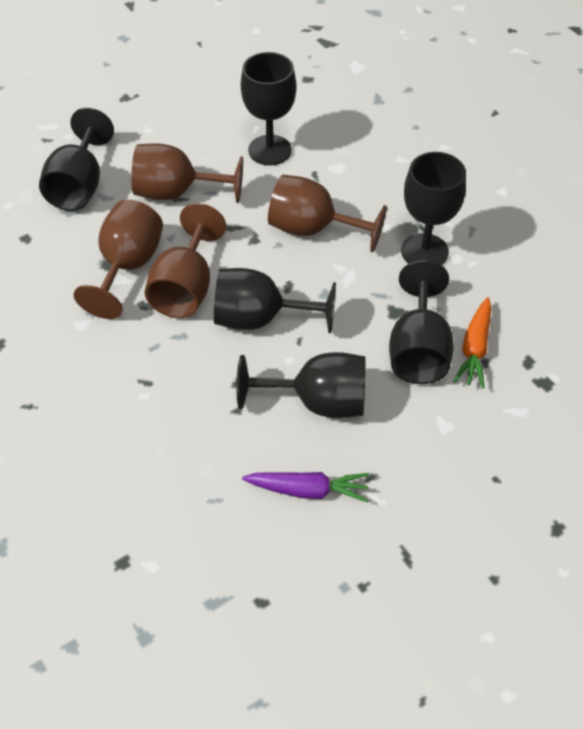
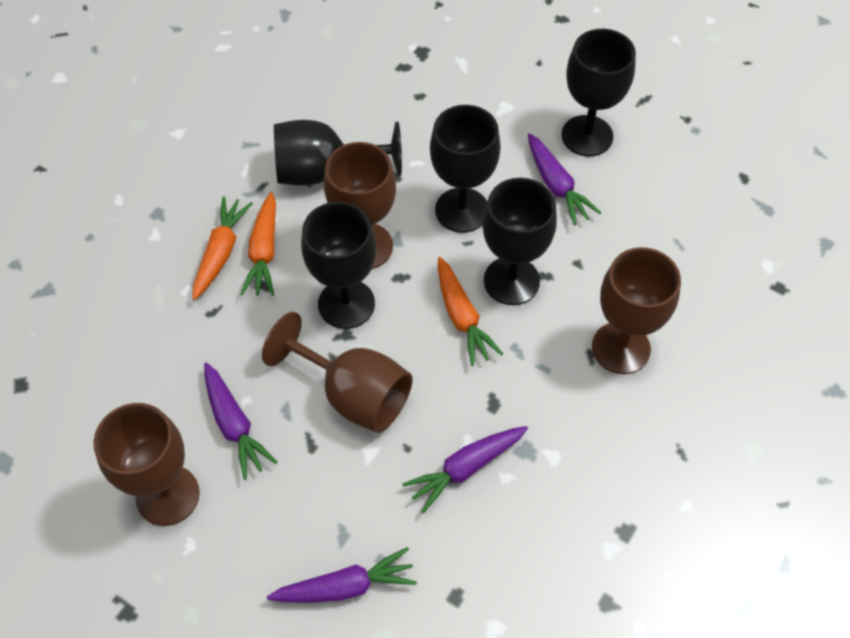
black goblet: [39,108,114,211] [214,268,336,333] [236,352,365,418] [241,52,297,165] [389,260,454,384] [401,152,466,265] = 6 -> [274,120,402,186] [301,202,377,329] [430,105,501,233] [482,178,557,305] [561,29,636,156] = 5
orange carrot: [453,297,491,389] = 1 -> [192,196,253,300] [241,192,276,296] [438,257,503,366] = 3
purple carrot: [242,472,369,503] = 1 -> [204,362,277,480] [267,547,417,603] [402,426,528,514] [528,134,601,225] = 4

